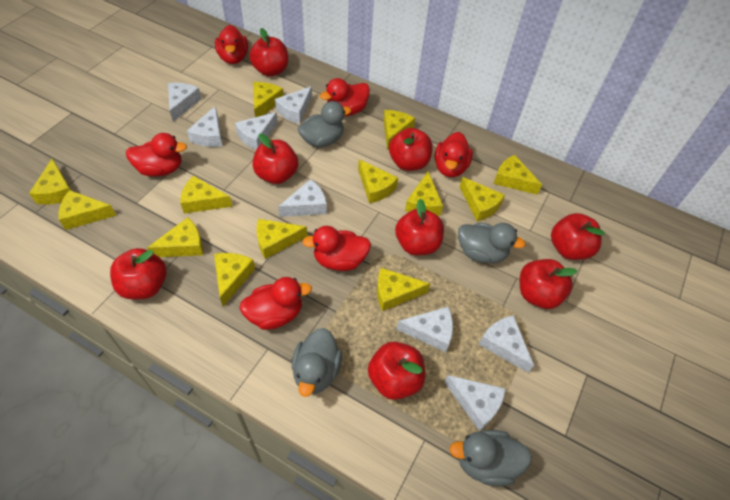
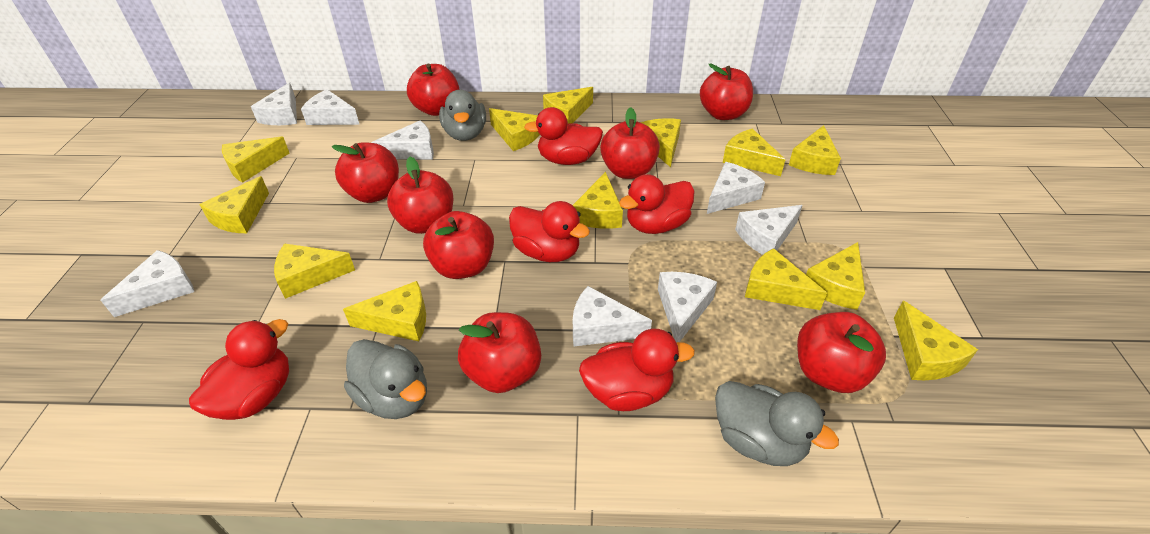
grey duck: [292,328,342,397] [298,101,351,147] [449,430,532,487] [458,223,526,263] = 4 -> [344,339,427,419] [439,89,486,141] [715,381,839,466] = 3
red duck: [126,133,187,176] [215,25,248,64] [239,277,312,330] [302,226,371,271] [320,78,370,116] [435,132,473,177] = 6 -> [189,319,289,420] [509,201,590,262] [524,107,603,165] [579,329,695,411] [619,174,695,234] = 5

